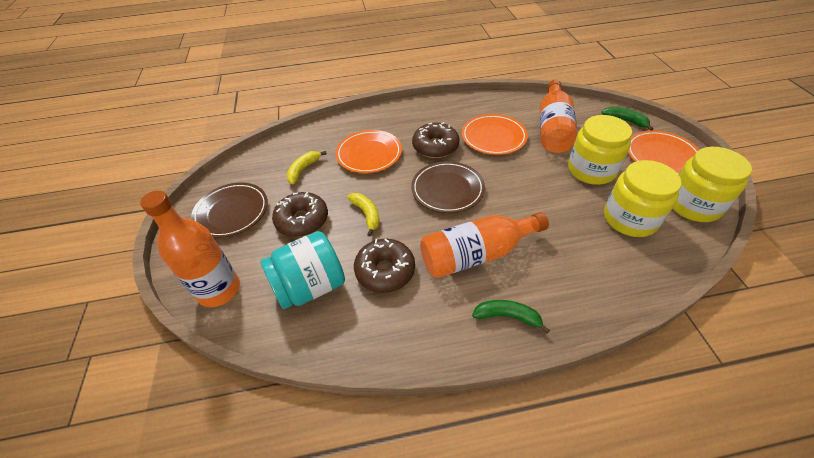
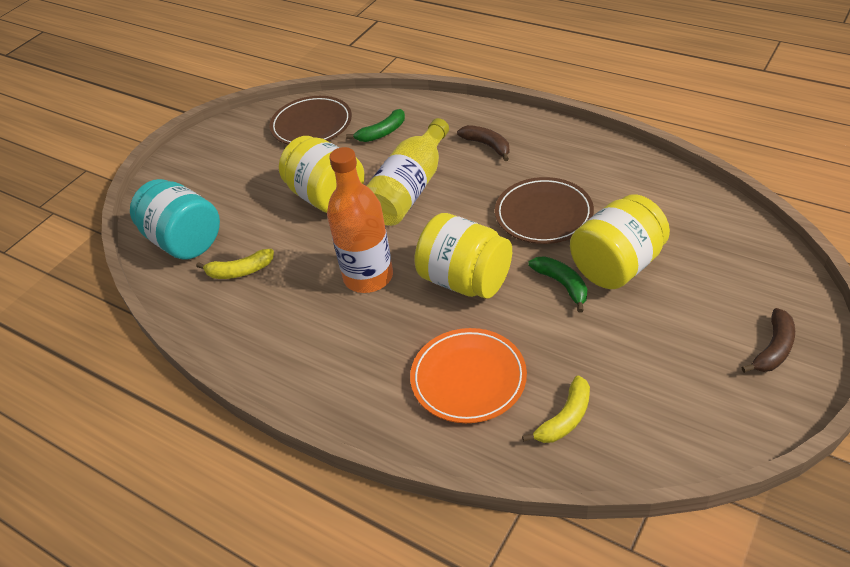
brown banana: none = 0 -> [457,125,509,161] [742,308,795,373] = 2
brown donut: [272,192,328,237] [354,239,415,293] [412,122,459,158] = 3 -> none = 0
orange bottle: [140,190,240,307] [420,212,549,278] [540,80,578,153] = 3 -> [327,147,393,293] = 1
orange plate: [335,130,402,173] [462,114,528,155] [628,130,699,174] = 3 -> [410,328,527,423] = 1
yellow bottle: none = 0 -> [367,118,449,226] = 1

